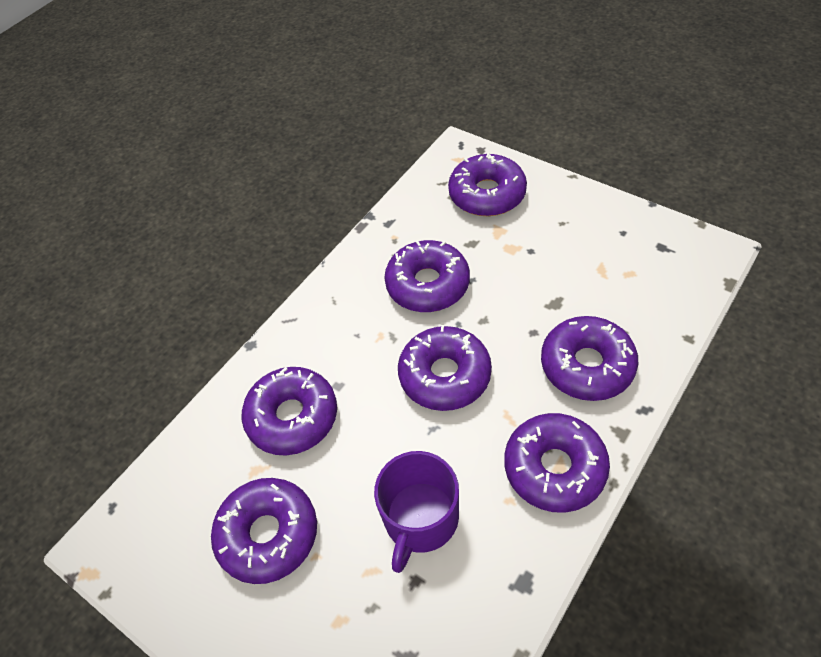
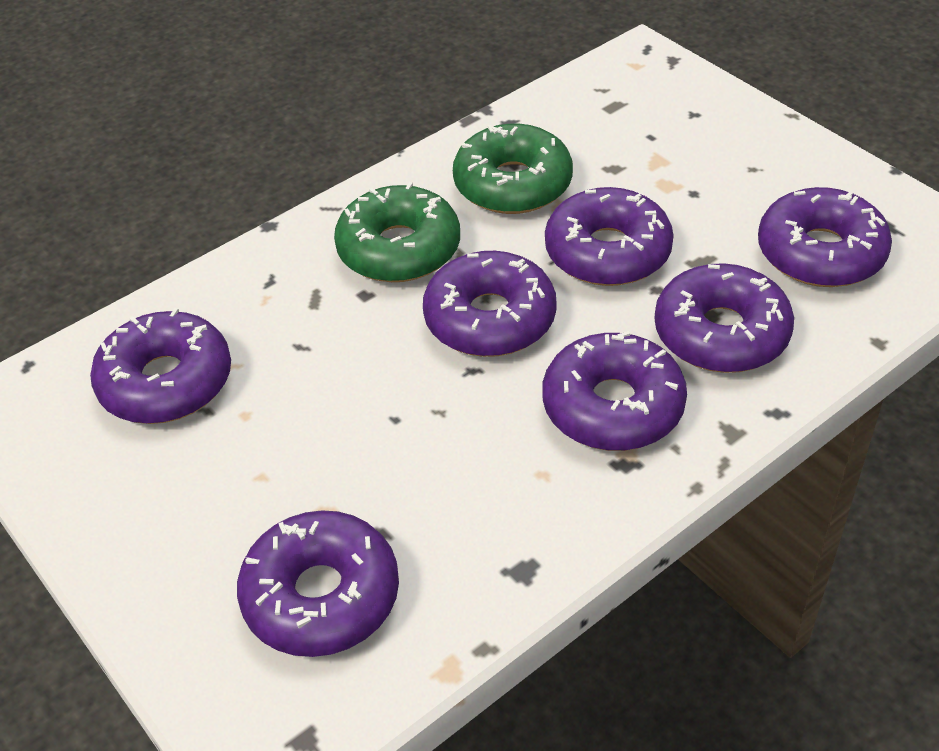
green donut: none = 0 -> [334,182,460,282] [453,124,573,214] = 2
purple mug: [374,451,459,573] = 1 -> none = 0

